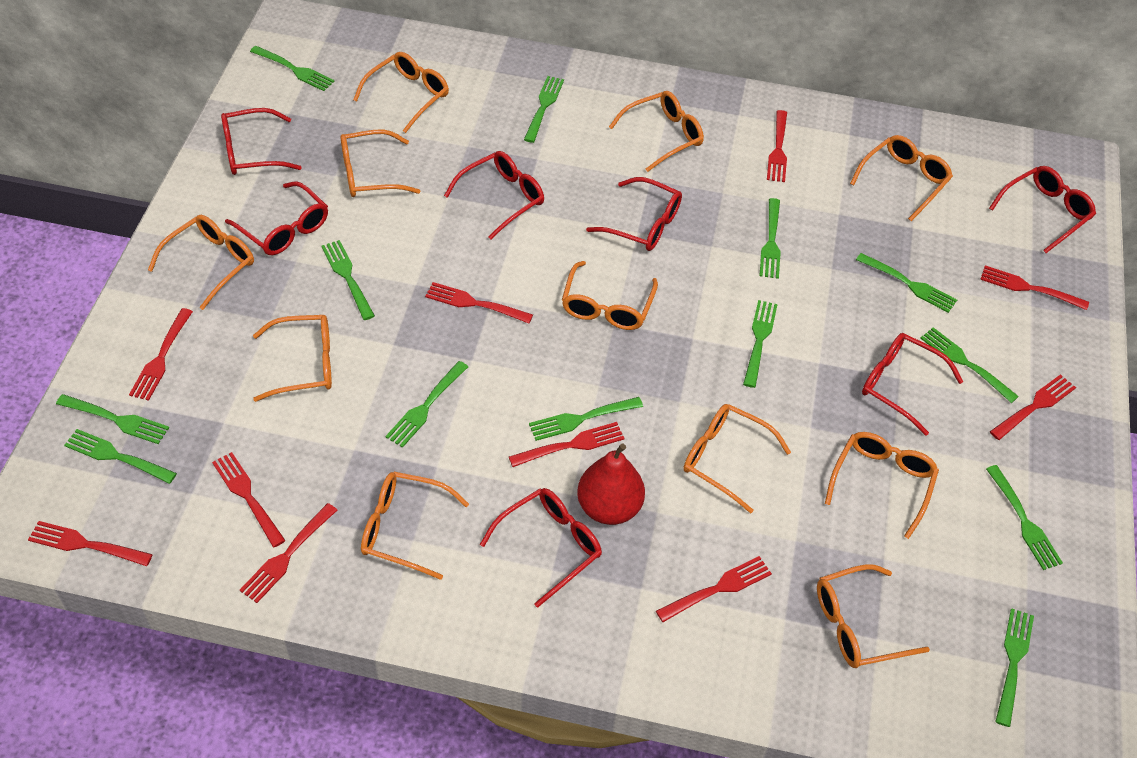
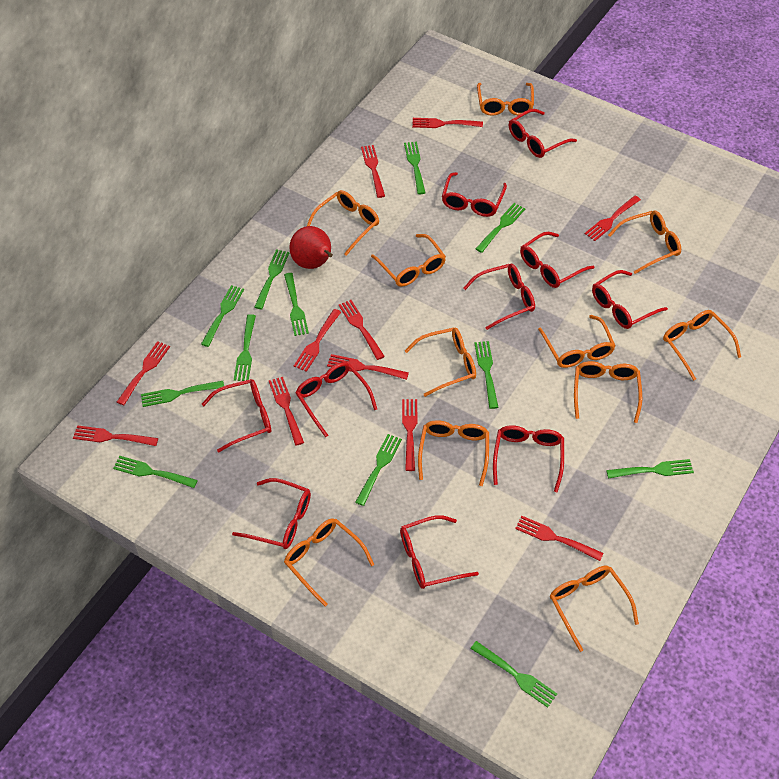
green fork: [56,394,169,444] [64,429,177,484] [250,46,335,91] [321,240,375,320] [385,361,468,448] [524,76,564,143] [529,397,643,441] [743,300,778,388] [759,198,781,279] [856,253,957,313] [920,327,1019,403] [986,465,1063,570] [995,608,1034,727] = 13 -> [113,456,198,488] [141,381,224,407] [201,285,244,347] [234,314,256,381] [254,249,289,309] [284,273,309,336] [355,434,402,506] [404,142,426,194] [471,641,557,708] [474,341,499,409] [476,203,526,253] [606,459,694,478] = 12
red fork: [28,521,153,566] [129,308,193,401] [212,452,286,547] [240,503,337,603] [425,282,533,323] [509,422,625,467] [656,556,772,622] [767,110,787,182] [980,266,1089,310] [990,374,1076,440] = 10 -> [73,425,158,446] [117,341,170,405] [269,377,304,446] [294,309,341,372] [327,354,409,380] [338,300,385,360] [361,145,385,198] [402,399,418,471] [412,118,483,128] [515,516,604,561] [585,196,641,241] = 11
red glasses: [221,108,302,175] [225,181,328,255] [444,151,544,239] [480,488,602,608] [586,177,682,251] [862,333,963,436] [989,166,1096,253] = 7 -> [202,379,271,452] [232,478,311,549] [296,362,377,437] [400,515,479,589] [442,172,507,217] [463,264,535,330] [493,425,564,492] [509,109,577,158] [520,232,594,288] [592,270,668,329] = 10

